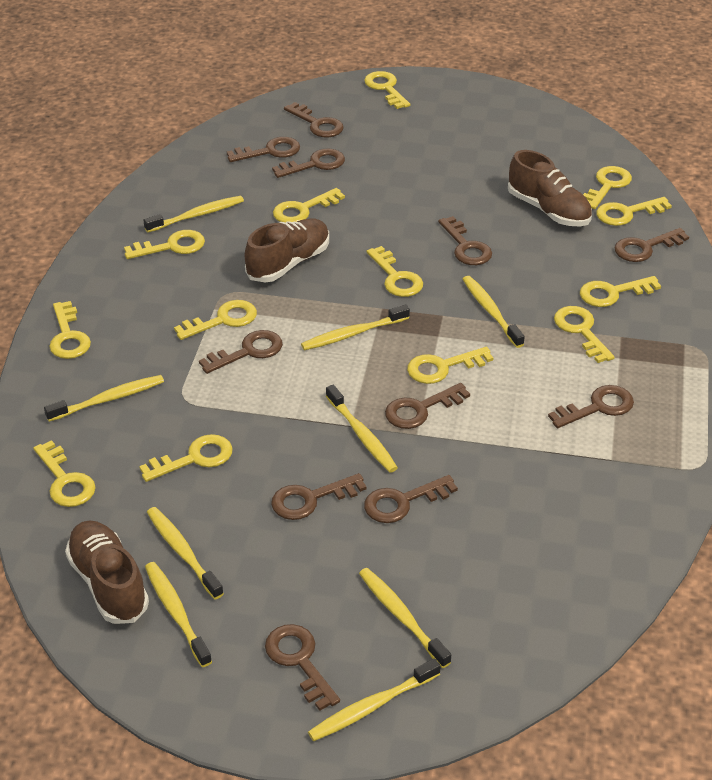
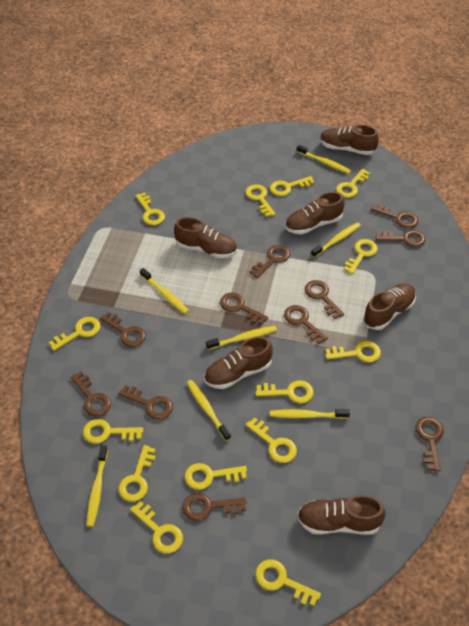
brown shoe: [65,520,149,624] [245,218,329,282] [508,150,592,226] = 3 -> [174,217,237,259] [204,336,273,389] [285,192,345,234] [297,495,386,535] [320,125,379,155] [363,283,416,330] = 6
yellow key: [33,440,96,507] [49,301,91,359] [124,230,205,259] [139,434,232,482] [174,300,257,340] [273,188,345,222] [364,71,410,109] [367,246,423,297] [407,347,493,384] [554,306,615,363] [580,276,661,307] [583,166,632,209] [596,197,672,226] = 13 -> [49,317,101,351] [83,419,143,444] [118,445,156,502] [130,501,183,553] [135,192,165,225] [185,463,247,490] [245,184,276,217] [246,417,297,463] [255,380,314,403] [255,559,321,606] [270,176,315,196] [325,341,381,362] [336,169,370,198] [344,239,378,274] = 14
yellow toothbrush: [44,375,164,422] [143,196,244,233] [145,562,212,667] [147,507,224,599] [301,305,410,350] [308,658,441,741] [326,385,398,473] [359,568,451,668] [463,276,525,348] = 9 -> [86,445,108,527] [140,268,189,314] [187,380,231,441] [206,326,277,350] [270,409,350,419] [296,145,351,174] [311,222,361,258] = 7

